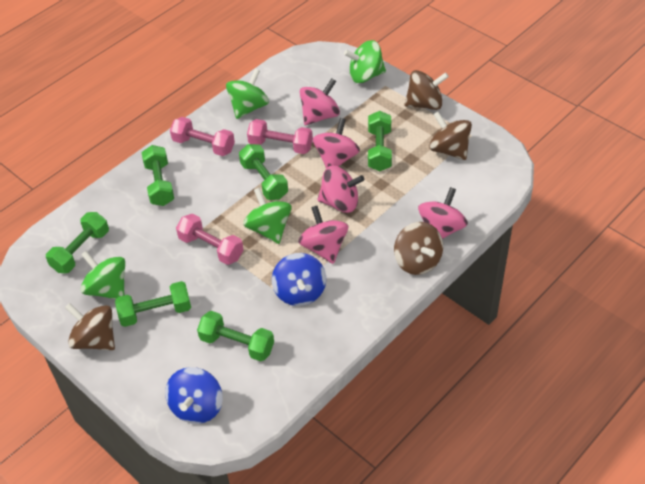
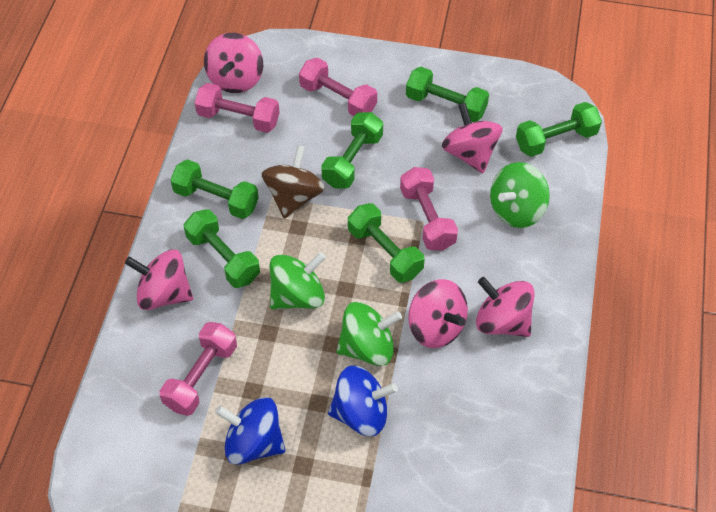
brown spinning top: [65,303,115,350] [394,222,443,275] [404,70,449,110] [429,112,472,160] = 4 -> [261,145,325,219] = 1
green spinning top: [81,251,125,299] [226,69,269,119] [243,188,292,244] [344,40,386,83] = 4 -> [270,252,326,309] [336,302,402,366] [490,162,550,228] = 3
pink dumbbell: [170,117,235,156] [176,214,244,265] [247,119,313,154] = 3 -> [160,322,237,416] [195,83,280,133] [299,58,377,116] [400,167,458,251] = 4

